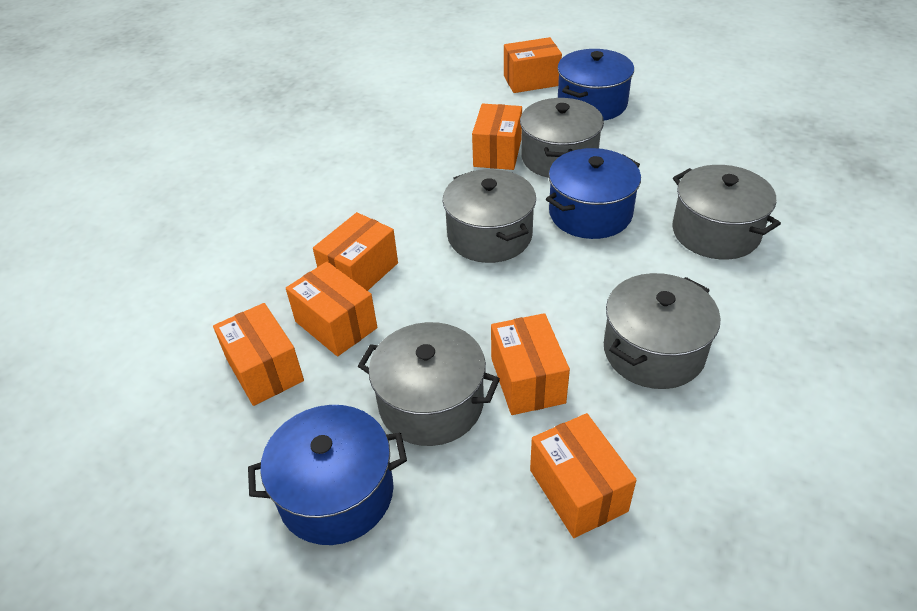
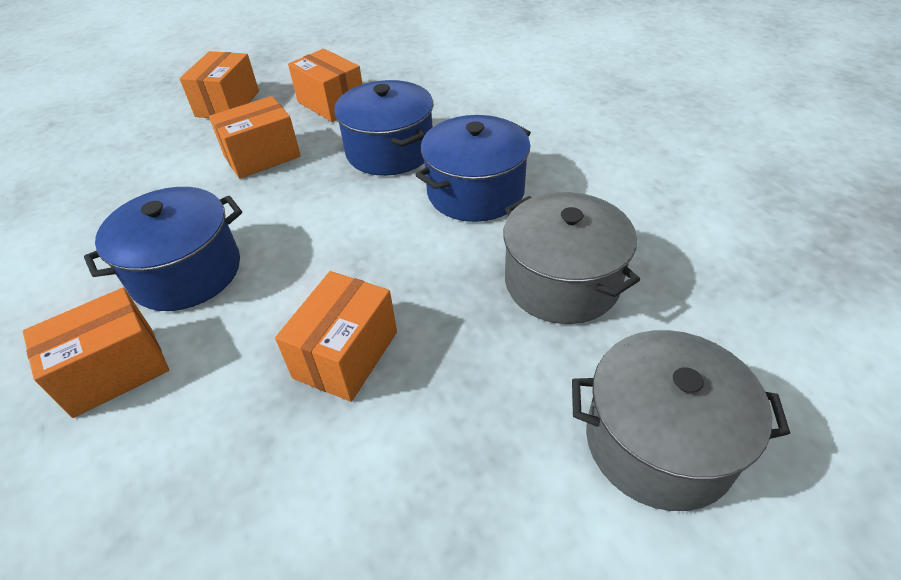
grey pot: [358,322,500,446] [443,169,536,263] [520,98,604,178] [604,273,720,389] [672,165,781,260] = 5 -> [503,192,640,324] [572,330,790,511] = 2
orange box: [213,303,304,406] [286,262,377,356] [313,212,398,291] [472,104,522,170] [491,313,570,415] [504,37,562,93] [530,413,636,538] = 7 -> [23,288,169,418] [179,51,259,118] [209,96,301,179] [275,271,397,402] [288,49,362,122] = 5

